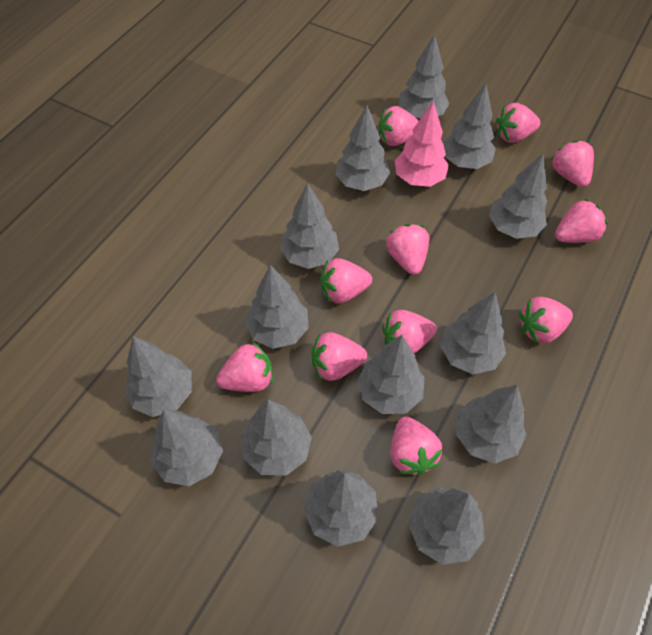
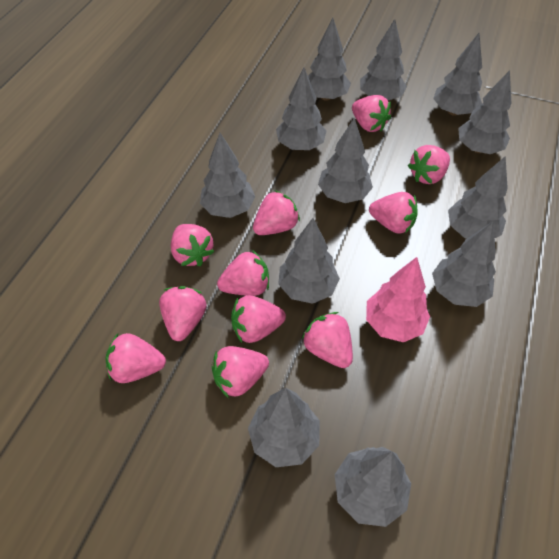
grey tree: [125,336,192,417] [151,410,223,486] [241,400,312,476] [245,265,309,349] [280,183,339,269] [304,470,379,547] [335,105,390,191] [358,335,425,414] [399,34,450,119] [408,487,484,565] [440,292,506,374] [443,84,496,169] [456,385,526,463] [489,154,547,239] = 14 -> [200,133,255,218] [248,388,320,467] [276,68,326,150] [278,218,340,304] [308,18,351,101] [318,117,373,203] [335,447,411,527] [360,19,407,100] [432,222,496,307] [433,33,482,116] [448,156,508,239] [458,70,512,154] = 12

